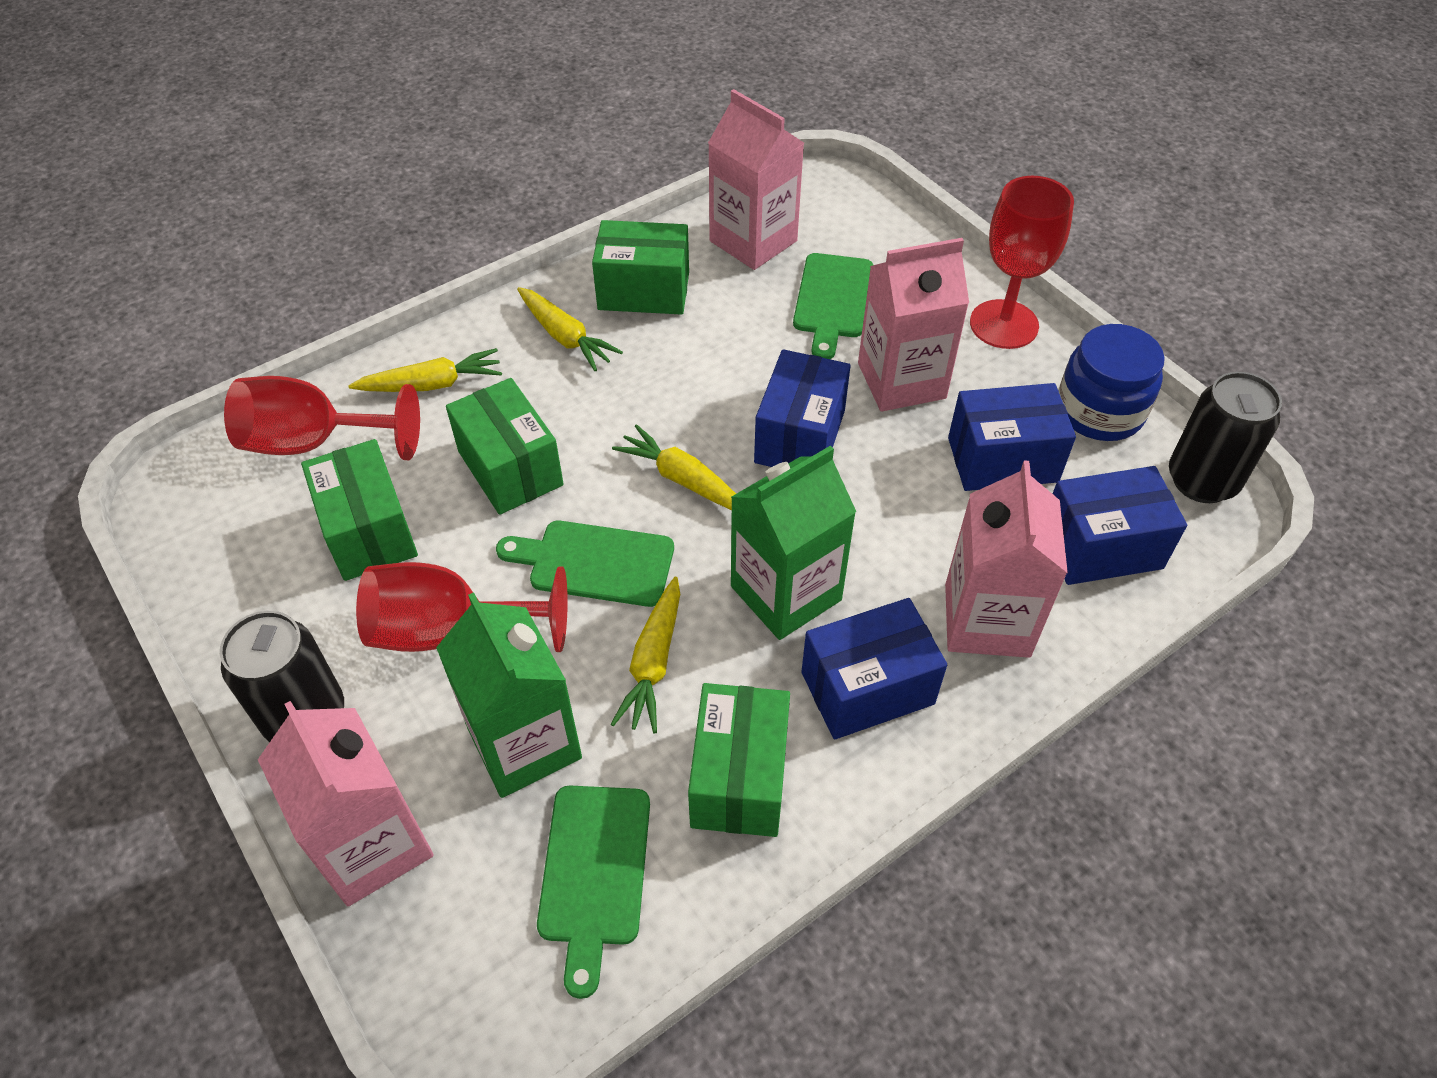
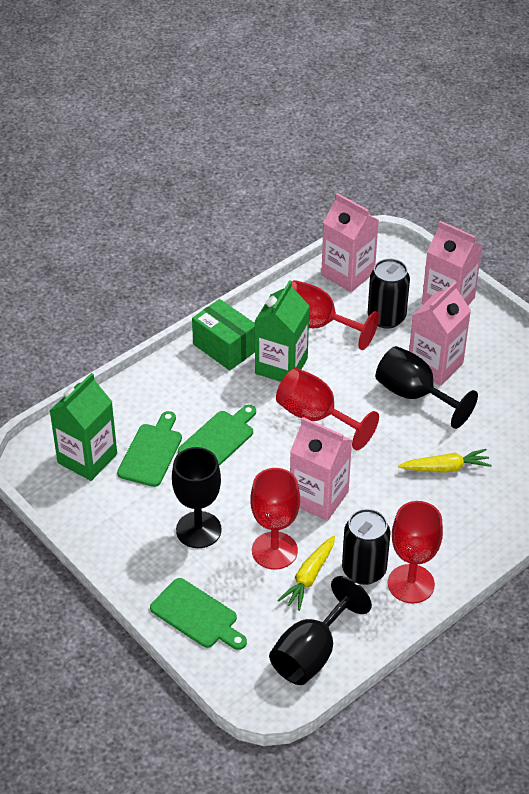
black goblet: none = 0 -> [172,447,222,548] [269,576,372,685] [376,346,478,429] = 3
blue box: [754,349,851,467] [801,598,947,740] [948,383,1076,491] [1053,466,1187,585] = 4 -> none = 0
blue jar: [1059,324,1165,441] = 1 -> none = 0
green box: [301,439,418,581] [446,378,564,515] [592,220,689,315] [688,683,790,837] = 4 -> [192,299,255,371] = 1
red goblet: [224,376,420,460] [356,562,568,652] [970,176,1074,349] = 3 -> [250,468,300,570] [276,368,379,451] [292,280,379,350] [388,501,443,603] = 4
yellow carrot: [348,348,502,392] [517,287,623,371] [611,577,680,734] [612,424,736,511] = 4 -> [277,536,335,611] [398,449,491,473] = 2

